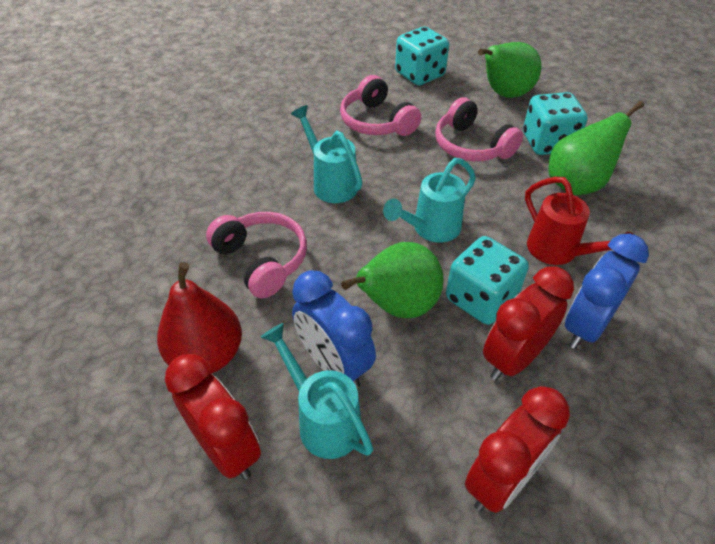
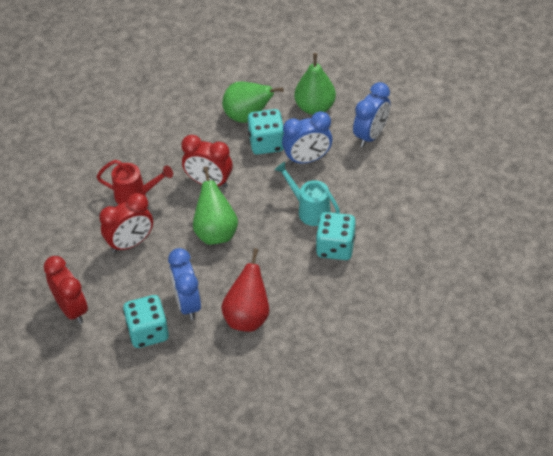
blue clock: [292,270,376,388] [565,233,649,349] = 2 -> [168,248,201,320] [282,111,332,165] [353,82,390,147] = 3
pink headphones: [206,212,307,298] [340,75,421,136] [435,97,523,161] = 3 -> none = 0
turquoise watering can: [260,323,373,459] [291,105,362,203] [383,158,476,243] = 3 -> [275,162,340,226] = 1

